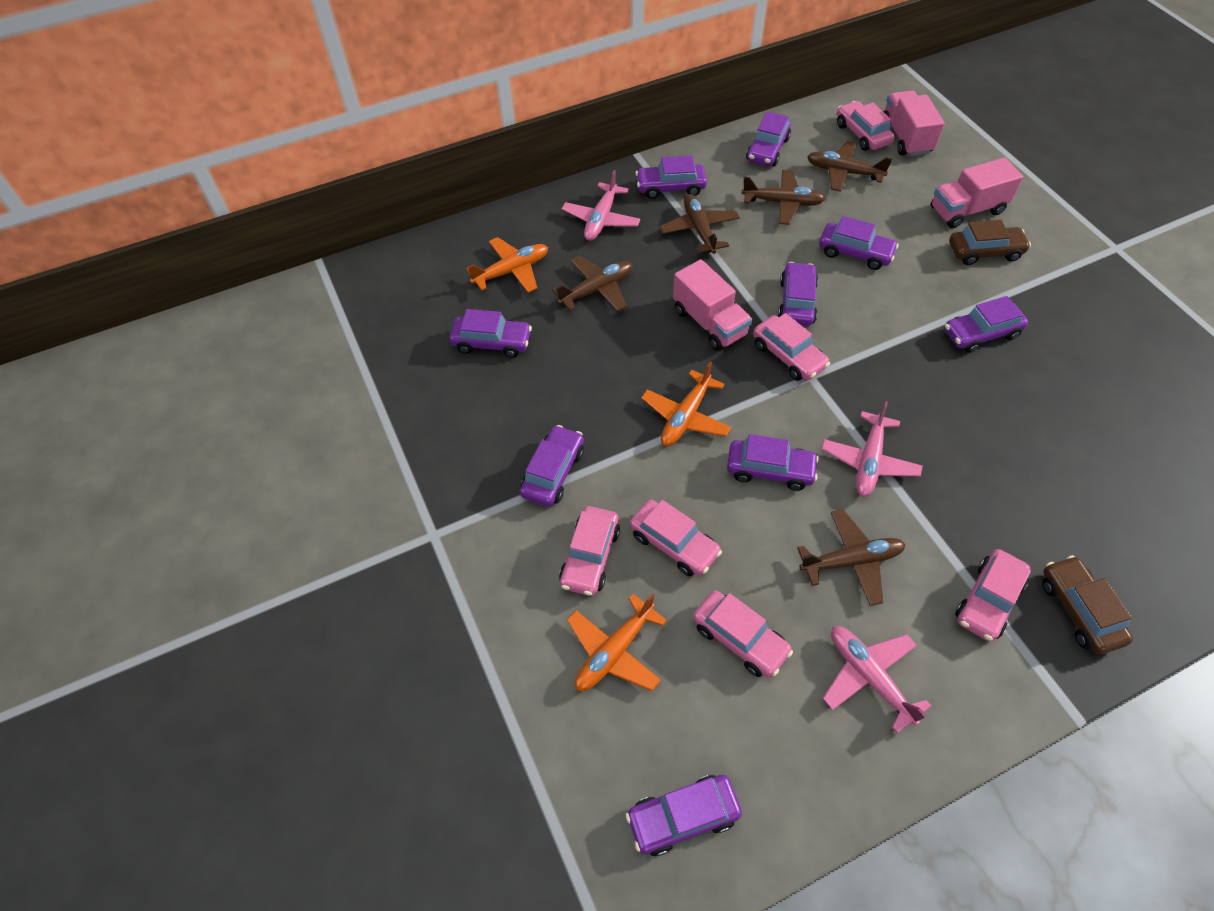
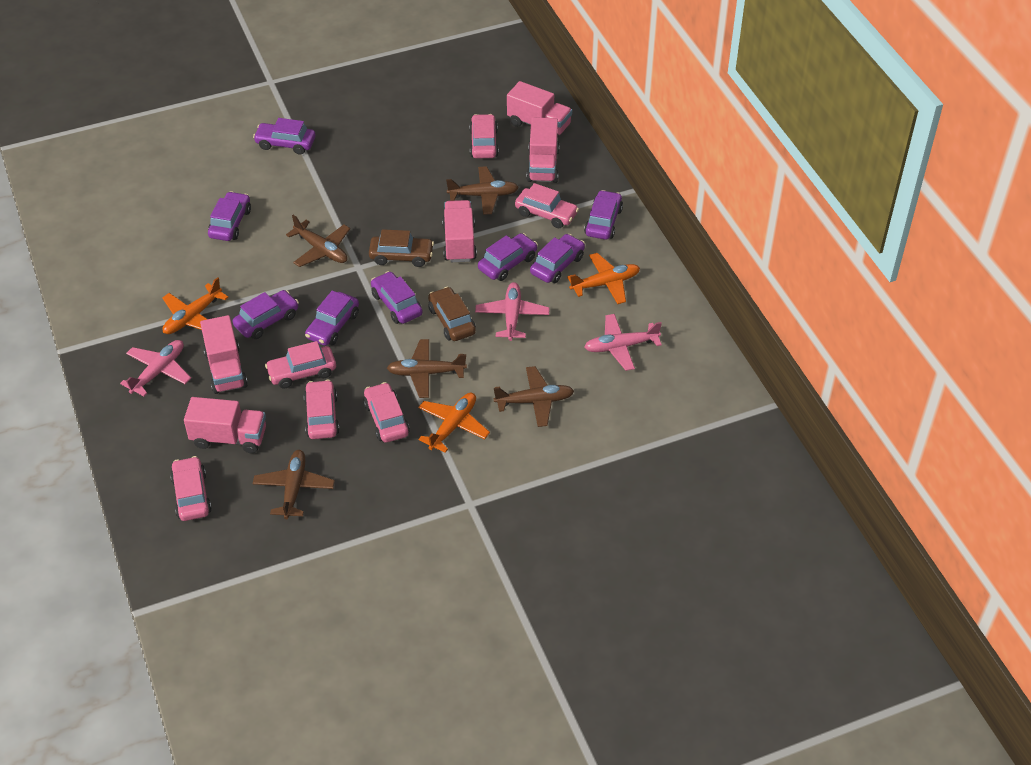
pink truck: [673,259,752,351] [884,90,945,156] [931,158,1023,228] = 3 -> [184,397,266,453] [200,315,248,394] [442,200,477,262] [507,81,572,138] [526,117,559,183] = 5
purple car: [450,309,532,358] [520,425,584,507] [626,775,742,856] [635,155,707,199] [727,434,819,491] [746,112,791,166] [778,262,818,326] [819,216,899,270] [945,296,1028,353] = 9 -> [208,191,251,241] [233,290,299,339] [253,118,315,155] [305,290,359,346] [371,271,422,324] [478,233,538,281] [530,234,585,283] [584,190,623,240] = 8

